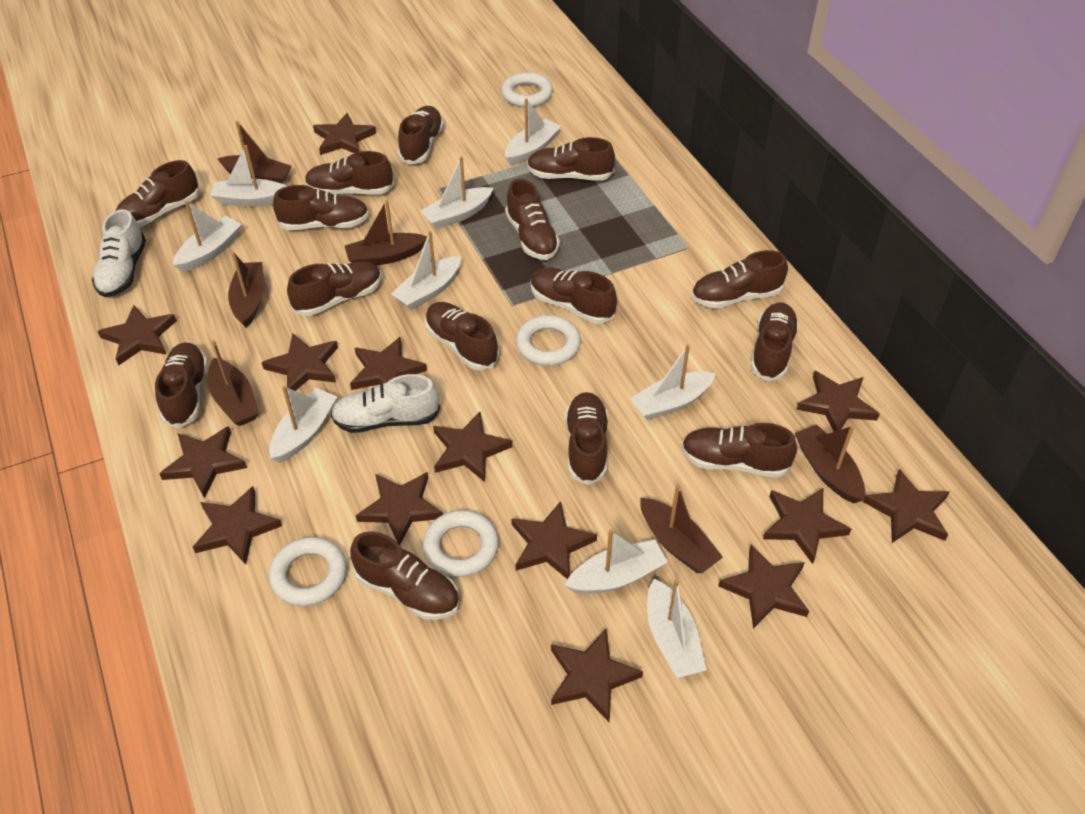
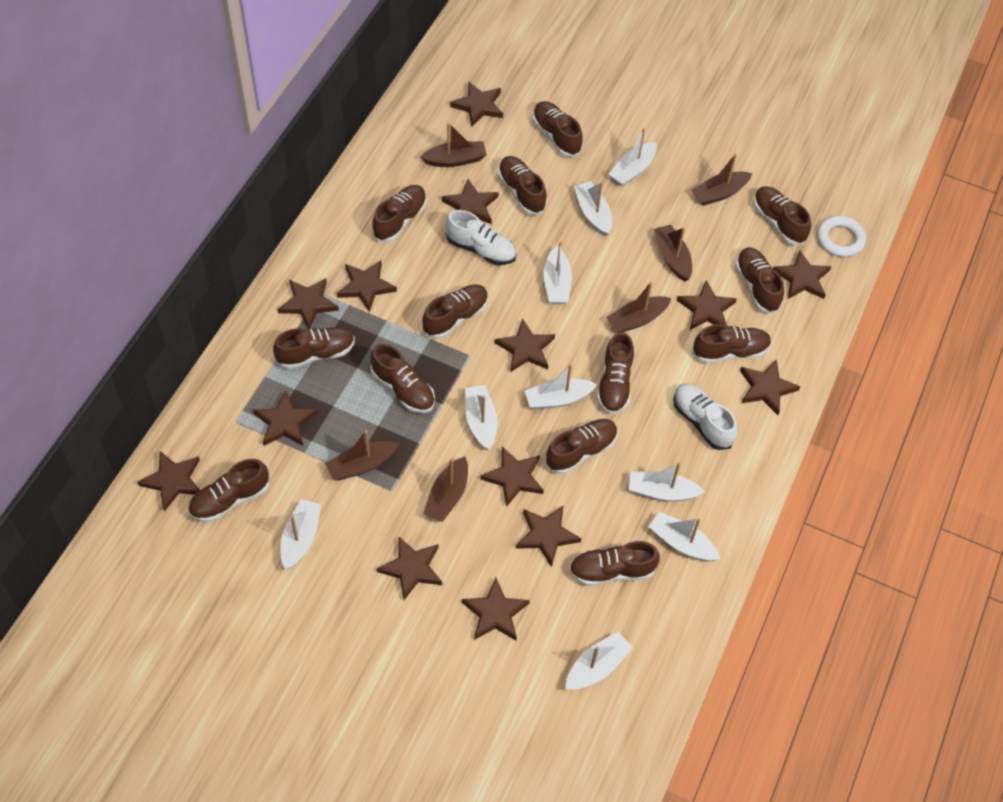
brown shoe: [116,160,199,227] [155,343,208,428] [273,185,369,230] [287,261,382,316] [305,151,394,195] [350,531,460,620] [398,106,444,165] [425,302,499,370] [505,179,560,260] [527,137,615,181] [530,267,617,324] [565,392,608,485] [681,423,797,478] [691,250,788,308] [751,303,799,381] = 15 -> [188,459,269,522] [273,327,355,369] [370,344,435,413] [372,185,427,242] [422,284,488,339] [498,156,547,215] [533,101,583,157] [545,419,618,474] [569,541,660,586] [597,332,634,414] [692,324,772,363] [735,248,784,314] [753,186,811,245] = 13
white ring: [269,537,347,606] [423,510,499,577] [501,72,553,107] [516,315,581,366] = 4 -> [817,216,866,257] = 1

